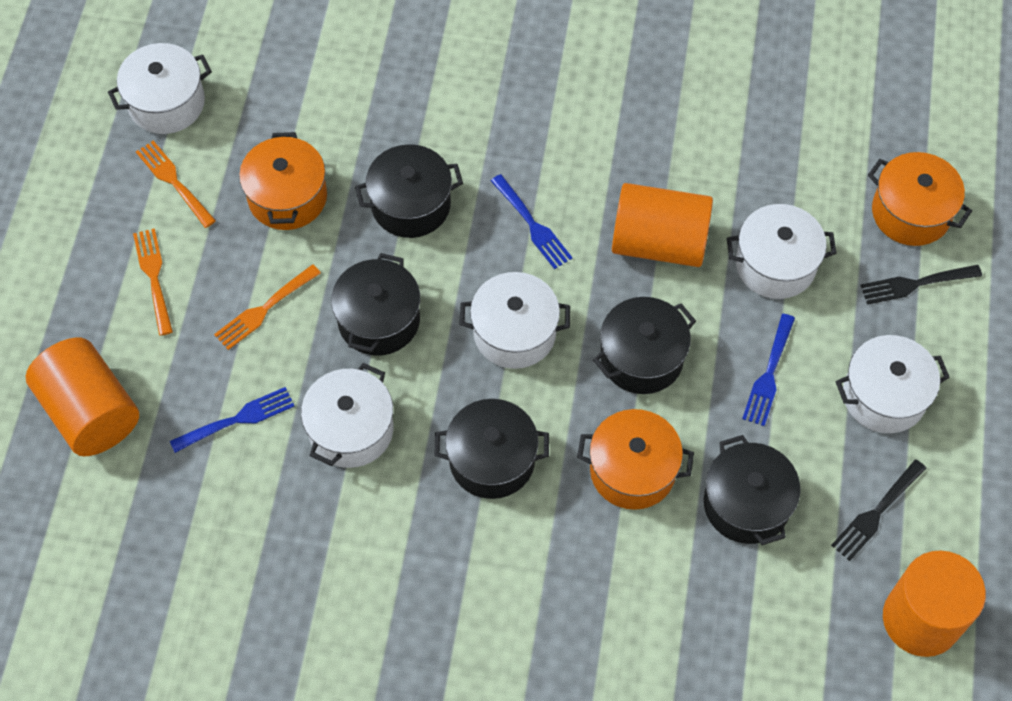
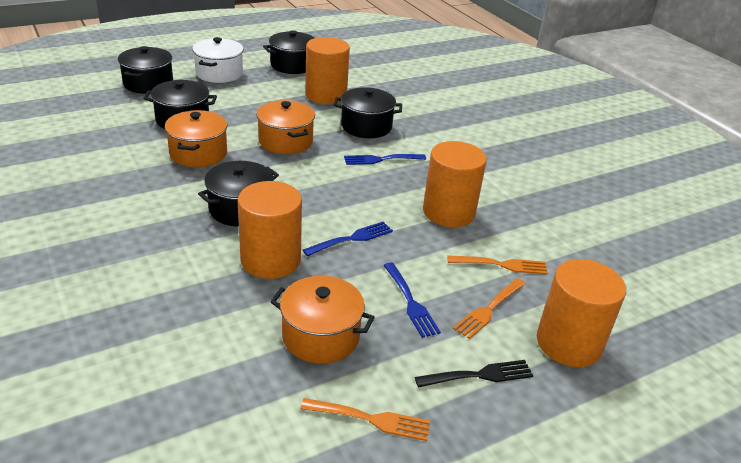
black fork: [831,459,927,561] [860,265,982,305] = 2 -> [415,360,533,388] = 1
orange cylinder: [26,338,139,456] [612,183,713,267] [883,550,986,657] = 3 -> [238,181,302,279] [305,37,350,104] [423,141,487,227] [537,259,626,367] = 4
white pot: [108,43,212,134] [301,363,393,468] [460,272,570,369] [727,204,837,299] [836,335,950,433] = 5 -> [192,37,244,83] = 1

